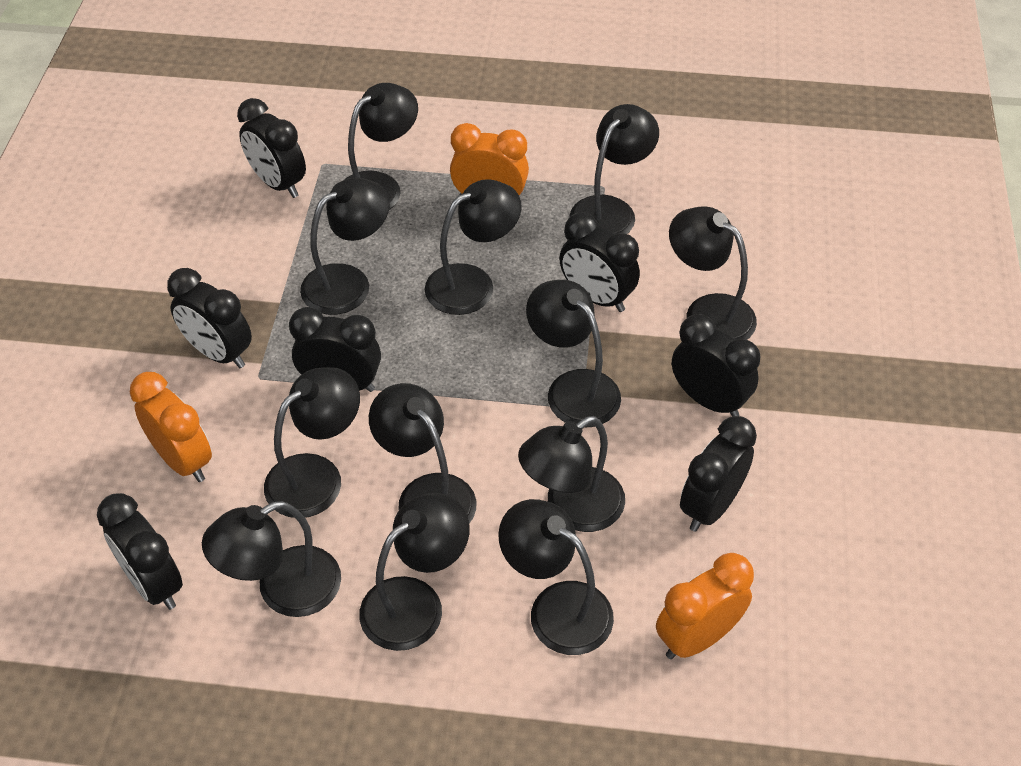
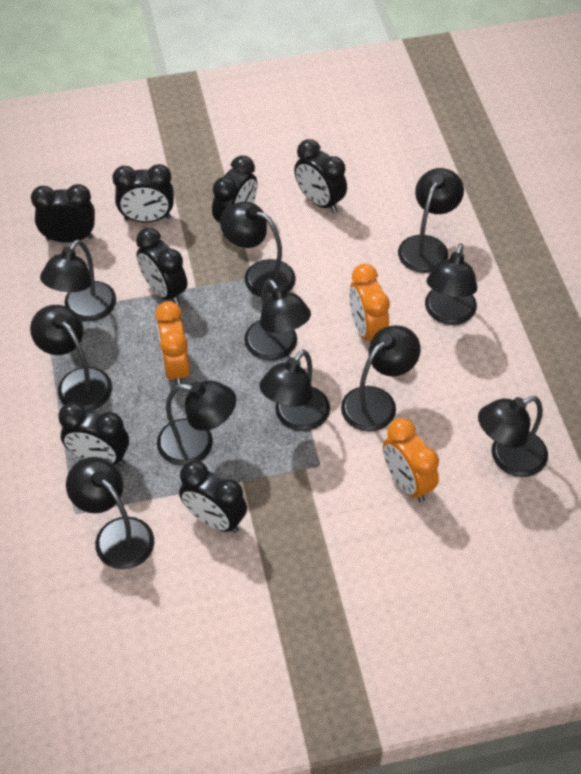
black lamp: [202,501,341,617] [264,367,360,518] [300,178,390,315] [344,83,418,210] [359,493,470,651] [369,383,476,524] [425,179,522,315] [498,499,614,655] [518,416,625,532] [526,280,621,427] [570,104,659,234] [669,206,757,340] = 12 -> [30,305,112,411] [40,239,116,321] [66,457,154,569] [157,381,236,466] [220,202,296,299] [244,279,311,361] [260,350,330,431] [341,325,421,432] [398,168,464,273] [425,243,477,325] [478,396,548,477] = 11

